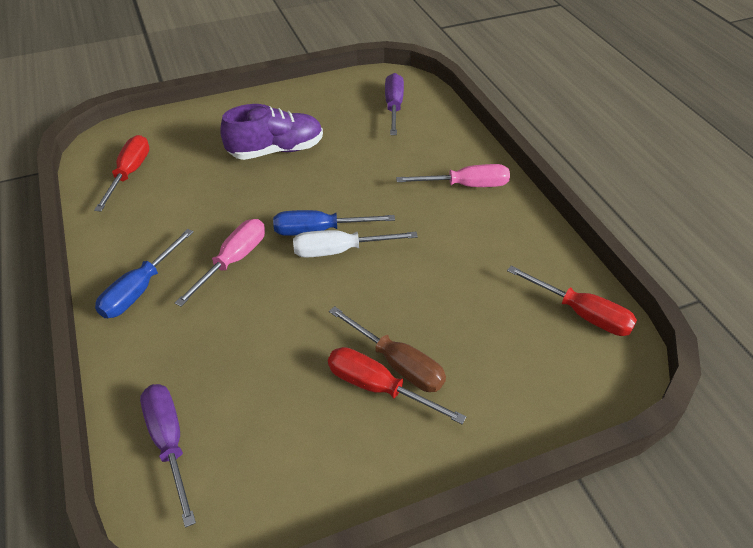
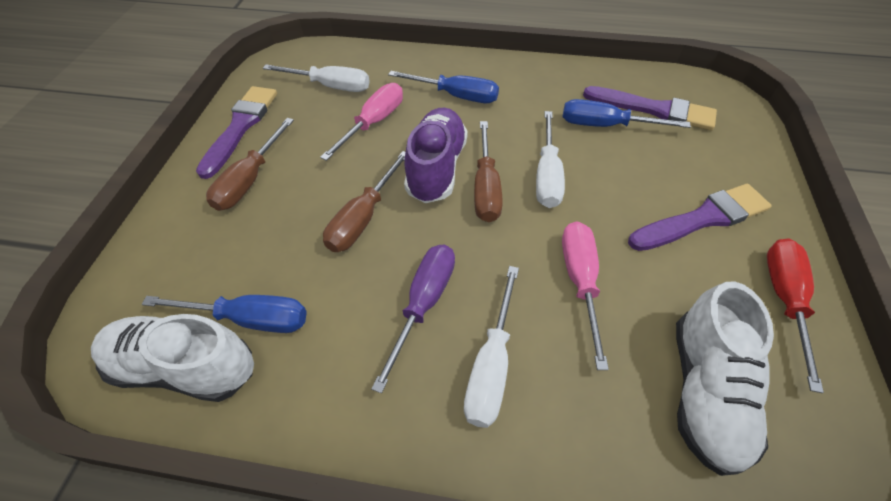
blue screwdriver: [95,229,194,318] [273,210,395,236] = 2 -> [142,295,307,333] [388,71,499,103] [562,99,691,128] = 3
brown screwdriver: [329,306,446,392] = 1 -> [206,118,294,211] [323,151,405,252] [474,121,503,222] = 3
purple brush: none = 0 -> [196,86,277,179] [583,86,717,130] [628,184,772,251] = 3
purple screwdriver: [140,384,196,528] [385,73,404,135] = 2 -> [371,245,455,393] = 1
red screwdriver: [94,135,150,211] [328,347,466,424] [507,266,637,336] = 3 -> [767,238,824,393] = 1
white screwdriver: [293,230,418,258] = 1 -> [263,64,370,92] [464,266,519,428] [536,111,565,208] = 3
white shoe: none = 0 -> [91,314,254,402] [676,281,774,476] = 2

